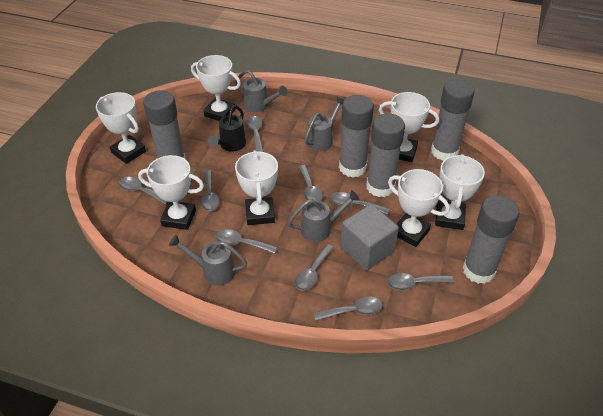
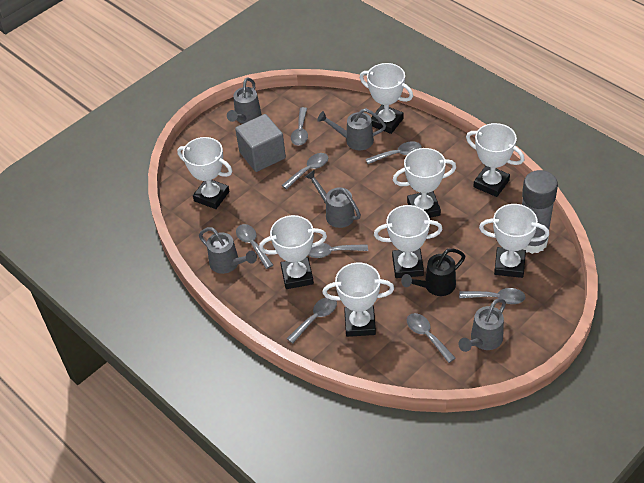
grey glue stick: [143,90,186,159] [339,95,374,177] [366,113,405,197] [431,79,474,161] [463,195,520,284] = 5 -> [522,170,558,254] = 1
grey spoon: [119,177,168,205] [201,170,219,211] [215,229,277,254] [246,116,263,152] [295,244,334,291] [298,165,323,201] [314,297,383,321] [330,192,389,215] [387,273,454,290] = 9 -> [236,224,273,269] [282,153,328,189] [287,297,337,343] [291,107,308,146] [308,243,368,258] [366,141,422,164] [407,313,455,363] [459,288,525,304] = 8
grey watering can: [169,234,247,286] [235,70,288,112] [288,190,360,242] [304,97,344,151] = 4 -> [199,227,257,274] [227,77,261,124] [305,170,361,228] [317,108,386,150] [458,298,506,352] = 5
white trophy: [96,92,146,164] [138,155,204,230] [191,55,241,121] [235,150,278,225] [379,92,439,162] [388,169,450,247] [435,154,485,230] = 7 -> [177,137,232,209] [259,215,327,289] [322,263,394,337] [360,63,413,134] [374,205,443,278] [393,148,456,218] [466,123,524,197] [479,204,549,278] = 8

